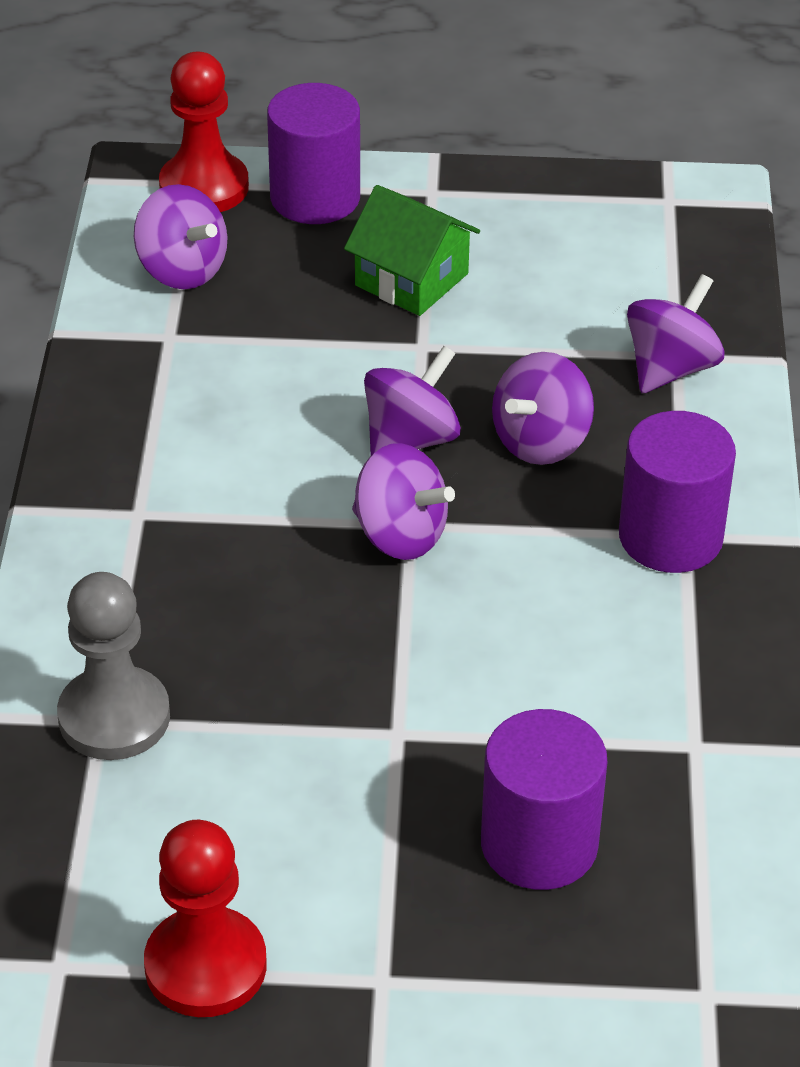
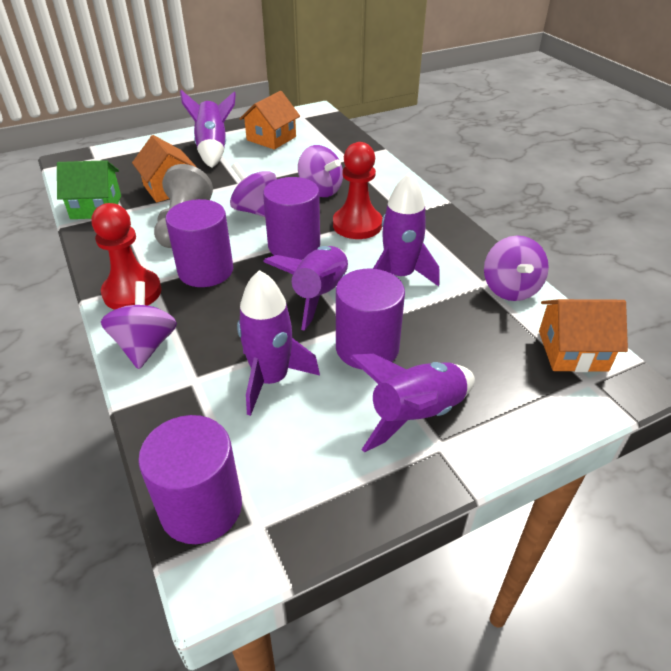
orange house: none = 0 -> [132,135,196,202] [239,91,300,150] [539,299,628,372] = 3
purple cylinder: [267,83,360,224] [481,709,607,890] [619,411,736,573] = 3 -> [138,415,242,544] [166,199,233,287] [263,177,320,260] [336,269,405,369] = 4
purple rocket: none = 0 -> [180,90,236,168] [237,270,320,416] [263,246,348,330] [350,354,475,452] [373,173,440,286] = 5
purple spinning top: [134,184,227,289] [352,443,455,560] [364,346,461,455] [492,352,594,465] [627,274,725,393] = 5 -> [101,281,177,369] [230,162,277,217] [298,145,343,197] [484,236,549,301] = 4

